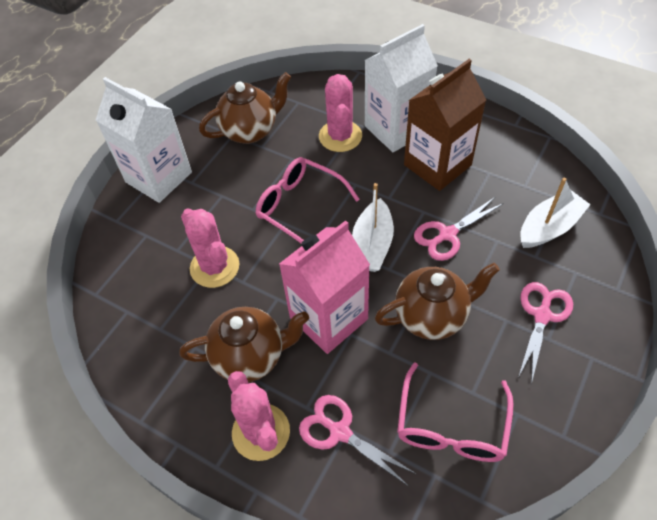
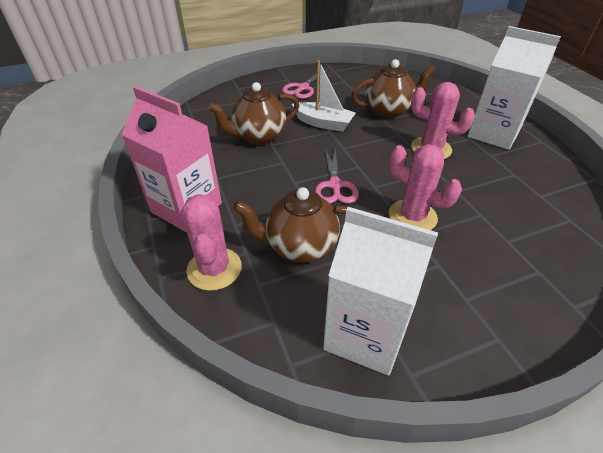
brown carton: [404,59,486,191] = 1 -> none = 0
pink glasses: [256,157,360,243] [397,362,514,462] = 2 -> none = 0
pink scissors: [299,395,416,486] [414,197,504,261] [518,282,573,384] = 3 -> [282,69,329,99] [314,148,359,204] = 2
white boat: [352,183,394,272] [520,178,591,248] = 2 -> [292,60,355,132] = 1

